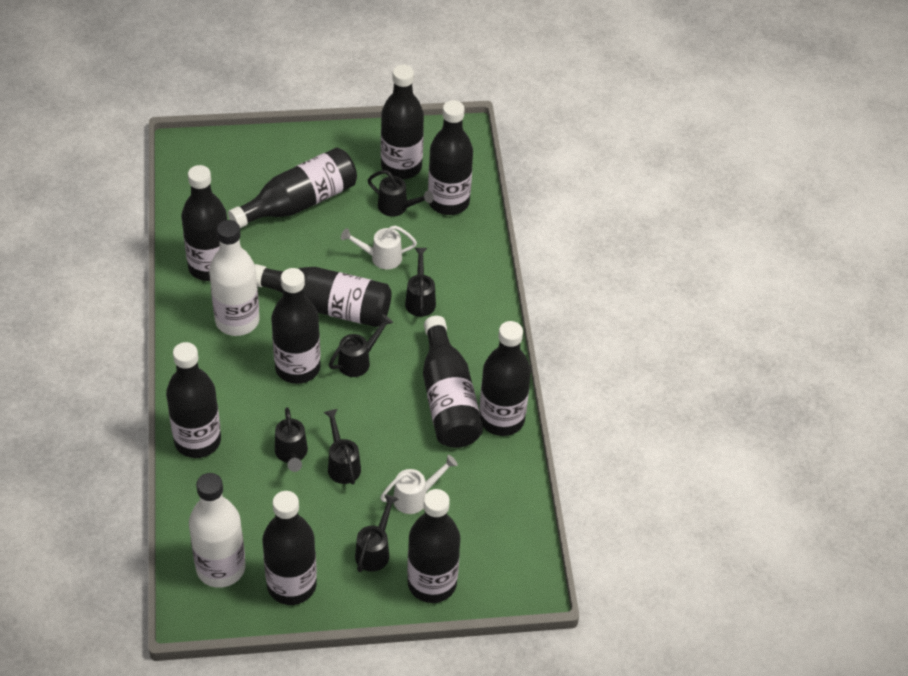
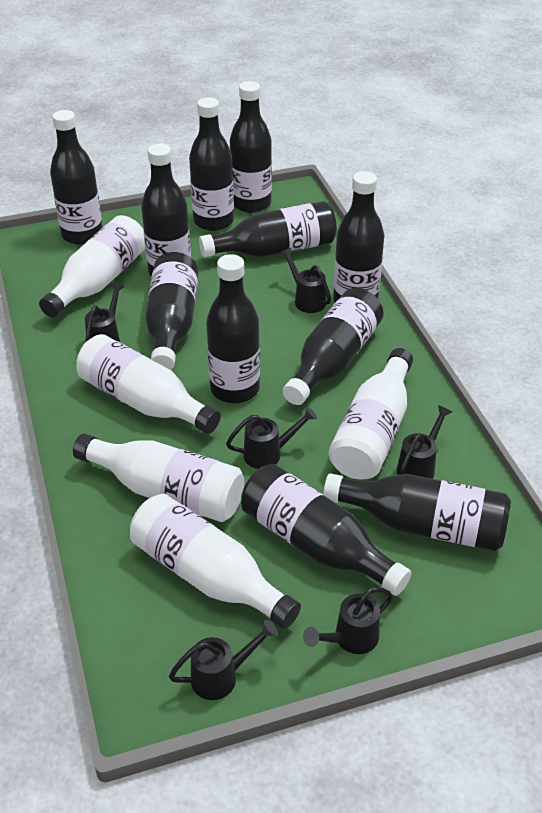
white bottle: [189,473,246,588] [209,220,260,336] = 2 -> [39,215,145,318] [73,433,244,522] [76,334,221,434] [130,494,301,629] [328,348,413,480] = 5
white watering can: [341,225,417,270] [380,455,458,514] = 2 -> none = 0

